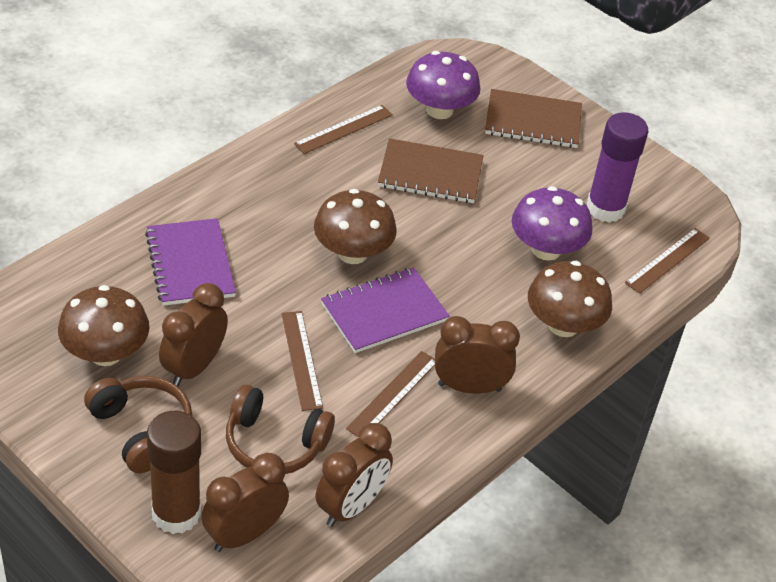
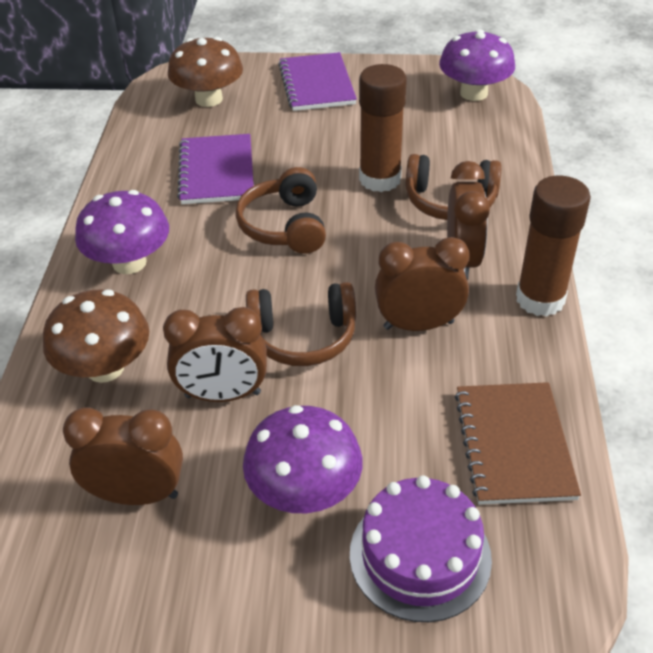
brown glue stick: [147,411,201,534] = 1 -> [359,64,407,192] [516,176,591,317] = 2
brown headphones: [84,376,192,473] [226,384,335,474] = 2 -> [235,167,326,254] [246,282,356,366] [406,154,502,220] = 3
brown mushroom: [58,285,150,366] [314,189,397,264] [528,261,612,337] = 3 -> [43,290,149,383] [168,37,243,107] = 2
brown notebook: [378,138,484,203] [485,89,582,148] = 2 -> [455,382,581,505] = 1
brown ruler: [282,311,323,411] [294,105,393,154] [346,351,435,438] [625,228,710,294] = 4 -> none = 0
purple cake: none = 0 -> [350,475,492,622] = 1
purple glue stick: [587,112,648,223] = 1 -> none = 0
purple mushroom: [406,51,481,119] [512,186,592,261] = 2 -> [75,190,169,274] [243,405,363,513] [439,29,515,101] = 3

